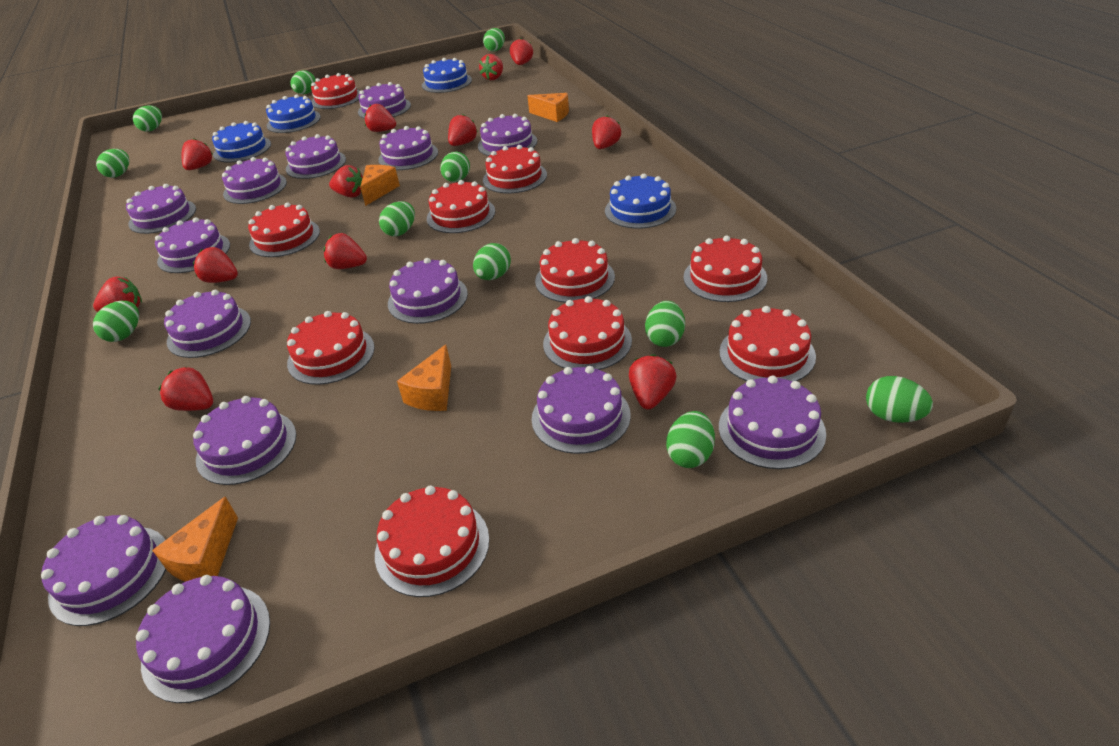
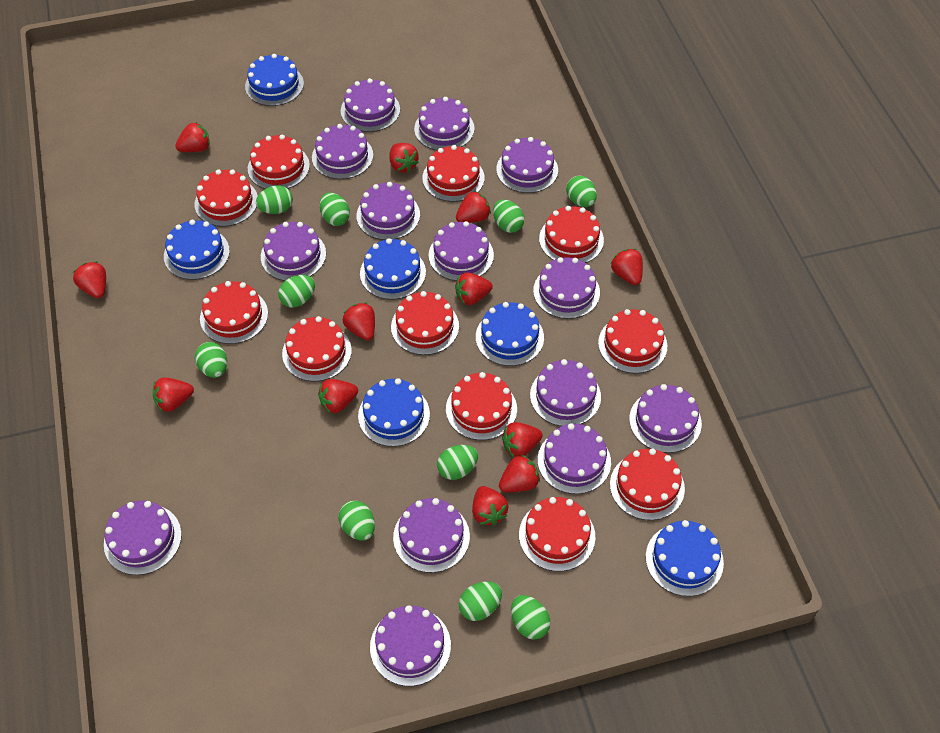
blue cake: [212,121,271,163] [266,95,321,133] [422,58,472,93] [605,174,676,229] = 4 -> [164,220,230,280] [245,54,304,106] [358,378,430,447] [360,238,426,300] [476,302,544,366] [646,520,724,596] = 6
green egg: [93,301,139,342] [96,149,129,178] [133,105,162,132] [290,70,316,94] [379,201,415,236] [440,151,470,182] [473,243,511,280] [483,28,505,52] [645,301,685,347] [666,411,715,468] [866,376,933,423] = 11 -> [195,342,227,378] [256,185,293,214] [278,275,315,308] [320,193,350,226] [339,501,375,541] [437,445,478,480] [459,581,502,621] [493,200,524,233] [511,595,550,640] [566,176,597,207] = 10
orange cheese: [152,497,238,582] [360,165,400,206] [397,345,451,411] [527,93,569,122] = 4 -> none = 0
red cake: [248,203,320,257] [287,311,375,385] [311,73,360,109] [375,486,489,597] [427,180,495,233] [483,145,547,193] [535,238,615,303] [543,296,632,370] [683,236,767,302] [719,306,816,381] = 10 -> [195,169,258,227] [200,281,268,344] [248,135,310,189] [282,316,352,381] [391,291,459,355] [422,145,485,202] [446,372,517,440] [519,497,596,571] [539,206,604,263] [598,309,667,374] [610,448,685,520] = 11

